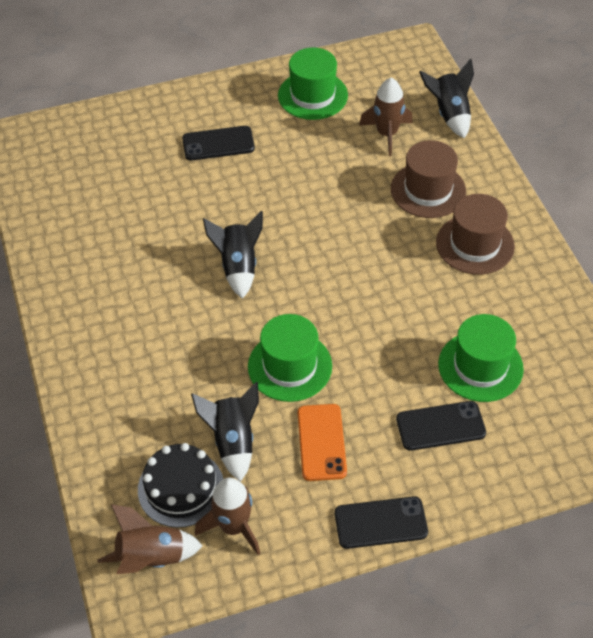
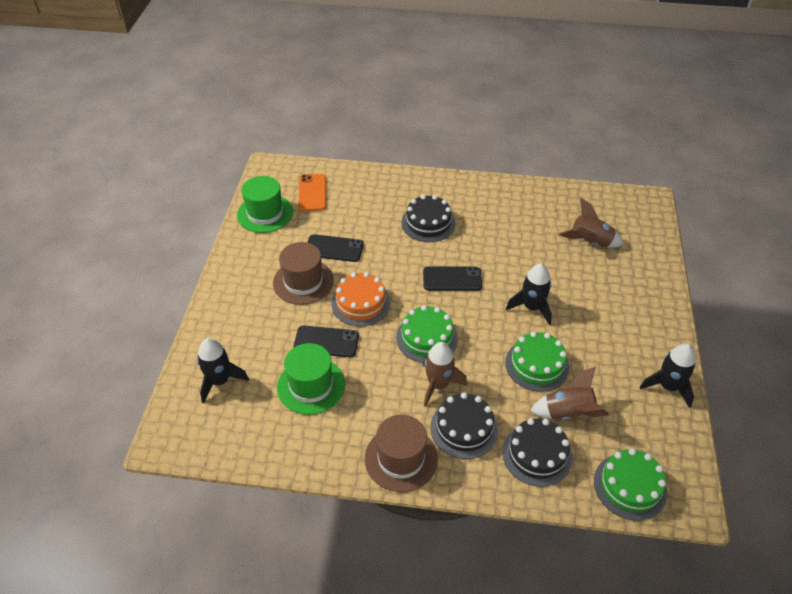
black cake: [138,443,223,528] = 1 -> [402,195,456,242] [430,392,498,459] [502,418,573,487] = 3
green cake: none = 0 -> [396,305,458,363] [505,331,570,392] [594,448,667,521] = 3
green hat: [248,314,332,402] [278,47,348,120] [438,314,524,402] = 3 -> [237,176,293,233] [277,343,345,415] = 2
orange cake: none = 0 -> [331,272,391,327] = 1

